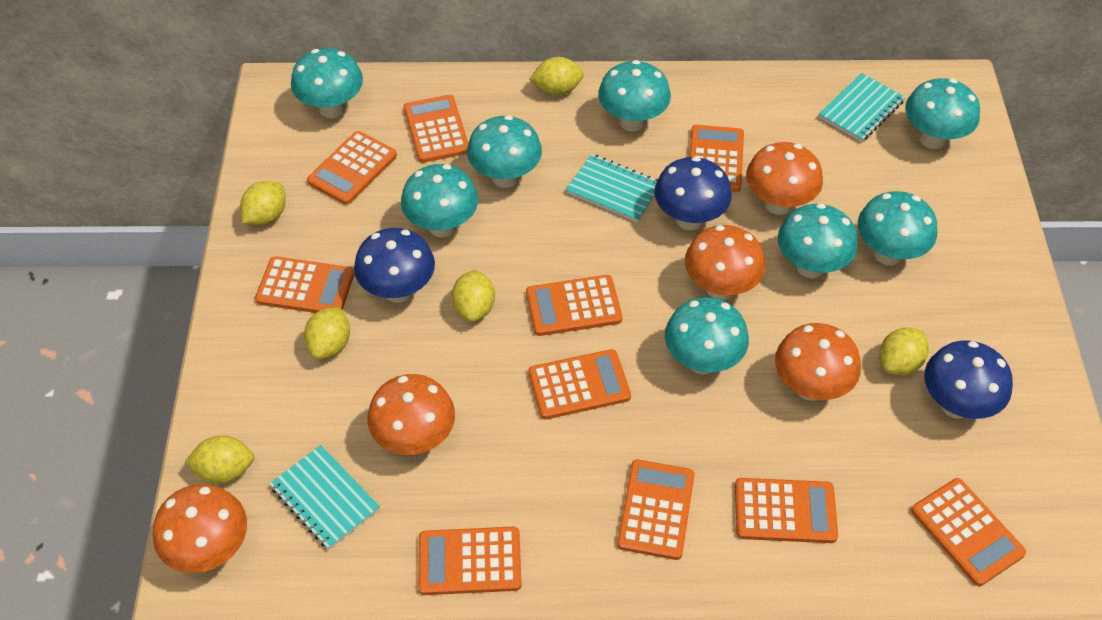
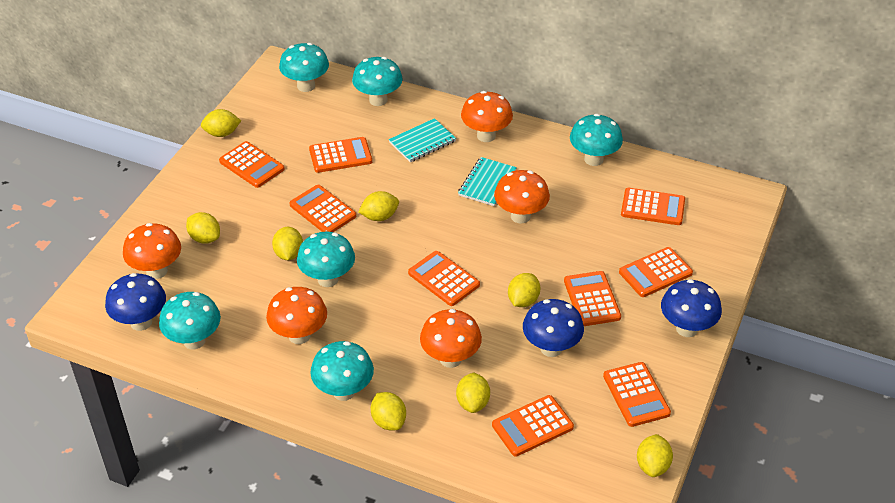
orange calculator: [255,256,354,313] [307,131,397,205] [404,95,468,163] [418,527,522,595] [526,275,622,336] [528,349,631,419] [617,460,695,560] [689,125,744,192] [735,478,838,543] [911,478,1026,586] = 10 -> [219,141,285,188] [289,185,356,232] [309,137,372,173] [408,251,480,306] [492,395,574,456] [564,271,621,326] [603,362,671,427] [619,247,693,297] [621,188,685,225] = 9
turquoise mushroom: [291,48,363,118] [401,164,478,237] [467,115,542,188] [598,60,671,132] [665,297,749,374] [778,203,858,278] [858,191,937,265] [905,78,980,149] = 8 -> [159,292,221,349] [279,43,329,92] [297,231,355,287] [310,341,374,401] [352,57,403,106] [570,114,623,166] = 6
turquoise notebook: [269,445,380,550] [566,154,658,223] [819,73,905,142] = 3 -> [389,118,456,162] [458,157,517,206] = 2
yellow lemon: [184,436,254,483] [240,181,286,226] [304,307,350,359] [451,270,495,322] [529,57,584,95] [879,328,929,376] = 6 -> [186,212,220,244] [201,109,241,137] [272,227,303,260] [358,191,399,221] [371,392,406,431] [456,373,490,413] [508,273,540,307] [637,434,673,477] = 8

